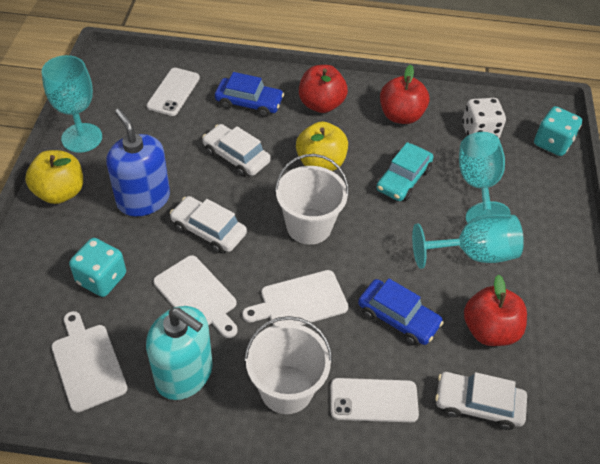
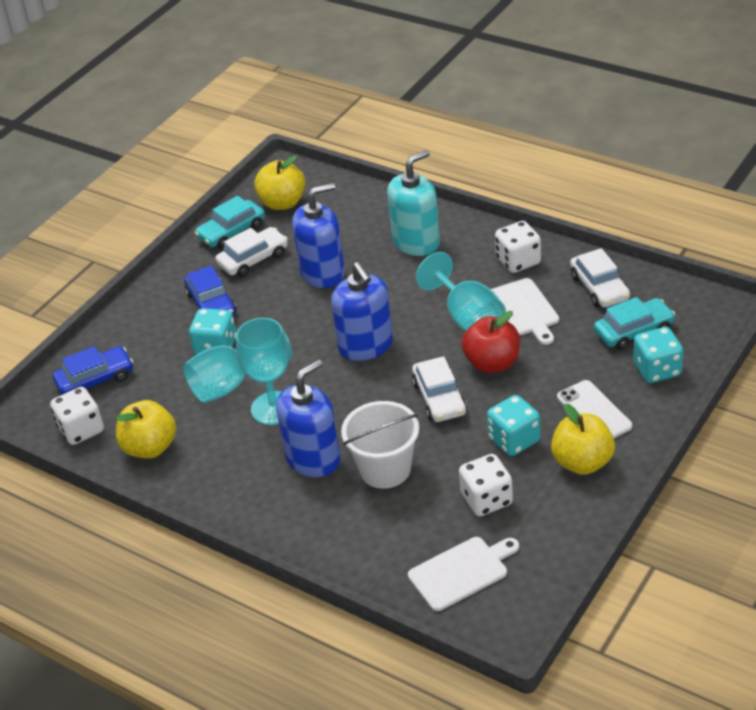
blue soap dispenser: [106,109,170,216] = 1 -> [276,359,341,477] [292,183,345,288] [331,262,393,361] = 3
red apple: [299,65,348,113] [380,65,429,124] [464,274,527,346] = 3 -> [462,311,520,373] = 1
turquoise car: [376,142,434,201] = 1 -> [195,196,265,249] [594,297,675,350] = 2
turquoise dice: [69,238,126,297] [534,106,582,156] = 2 -> [189,308,236,355] [487,395,541,456] [633,327,683,383] = 3
white bucket: [244,316,332,414] [275,154,349,245] = 2 -> [341,401,419,489] = 1
white cutting board: [51,311,128,413] [153,255,238,338] [242,270,349,325] = 3 -> [408,537,519,611] [491,278,559,345] = 2
white dice: [462,98,506,138] = 1 -> [50,387,104,445] [459,454,513,516] [495,221,541,273] = 3
white phone: [147,68,200,116] [331,378,419,422] = 2 -> [557,380,632,438] = 1
yellow apple: [25,150,83,204] [296,121,348,171] = 2 -> [116,400,176,459] [254,155,305,210] [551,403,615,475] = 3

